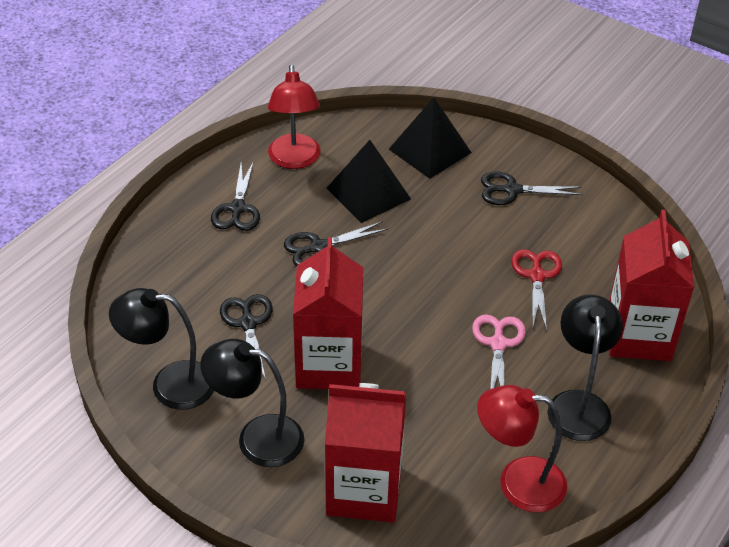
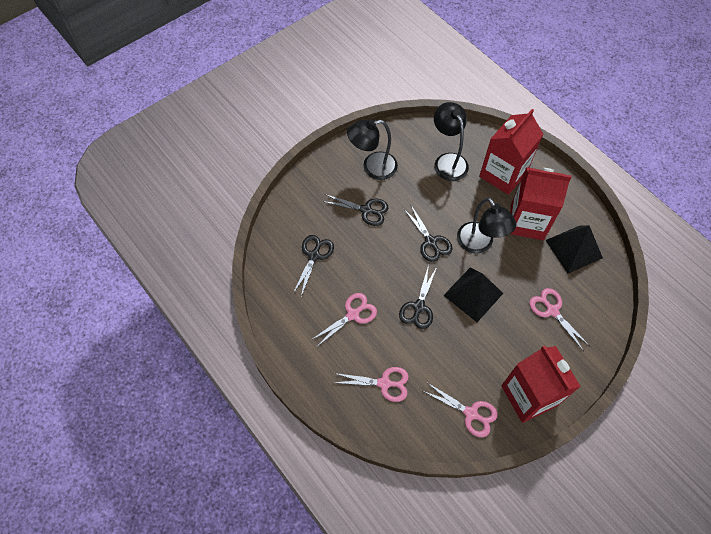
pink scissors: [472,314,526,389] = 1 -> [311,293,377,347] [334,367,409,402] [423,383,498,437] [529,288,591,351] = 4
red lamp: [268,64,321,169] [477,385,567,512] = 2 -> none = 0
red scissors: [511,249,562,331] = 1 -> none = 0

